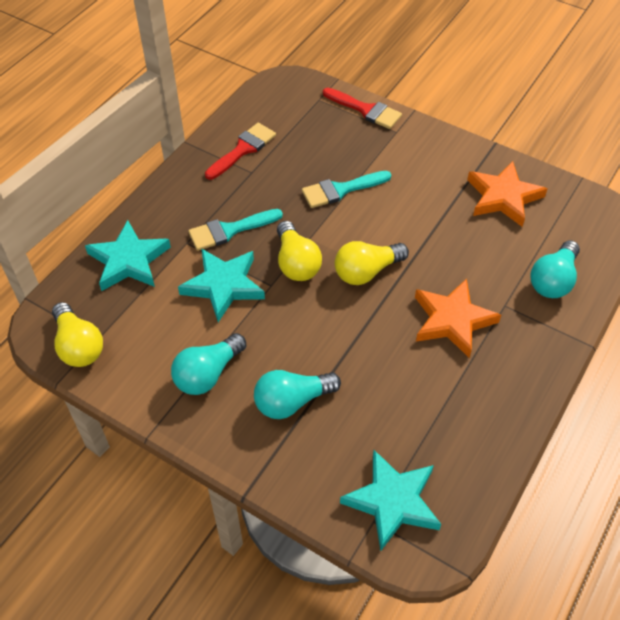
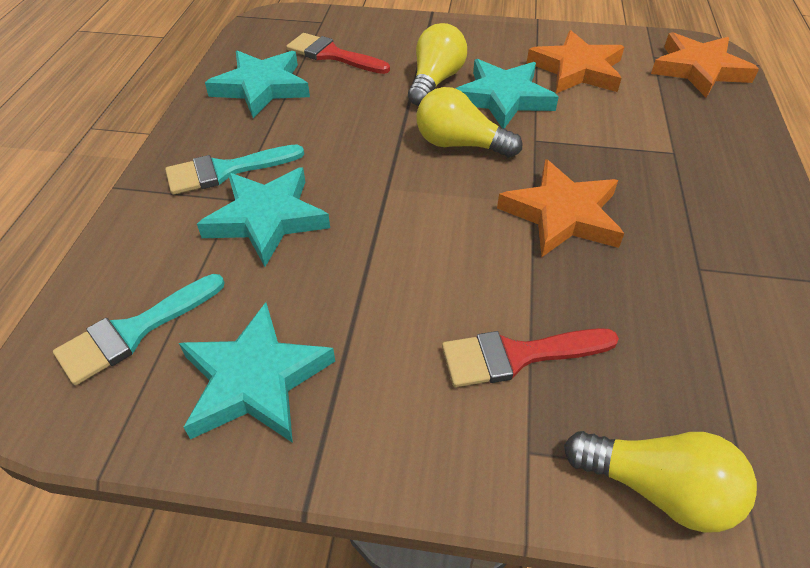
orange star: [415,279,501,358] [467,161,547,227] = 2 -> [497,159,624,257] [527,30,624,93] [651,32,759,98] = 3
turquoise light bulb: [171,333,246,395] [254,370,341,419] [531,240,580,298] = 3 -> none = 0
turquoise star: [85,220,171,291] [178,248,265,322] [340,450,441,551] = 3 -> [179,302,335,443] [197,167,330,267] [205,51,310,118] [455,59,559,128] = 4

